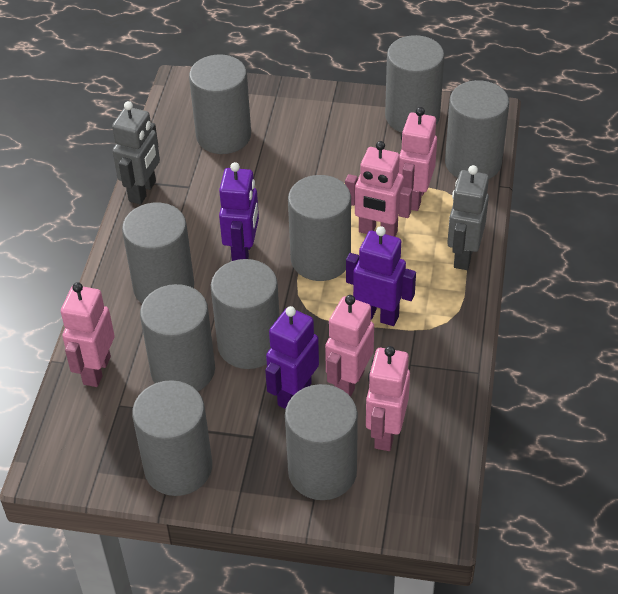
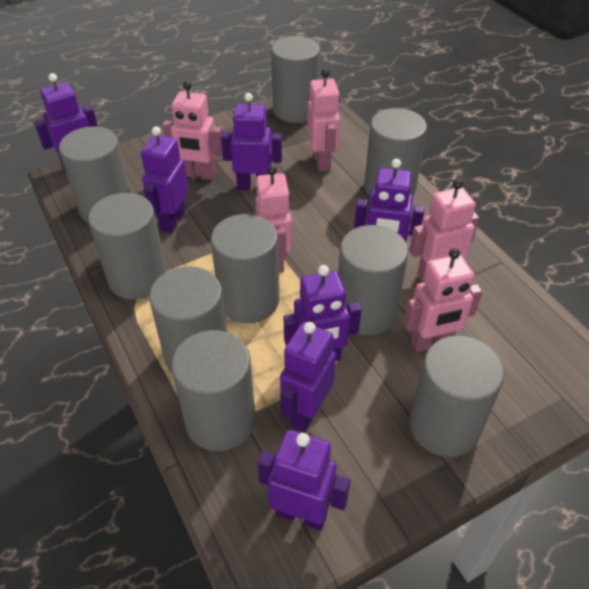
grey robot: [112,101,160,205] [447,165,489,270] = 2 -> none = 0
purple robot: [219,162,259,261] [265,306,319,409] [346,226,416,326] = 3 -> [34,73,98,173] [141,126,189,233] [221,93,282,190] [258,430,350,531] [280,322,336,432] [284,265,361,361] [354,159,424,242] = 7

